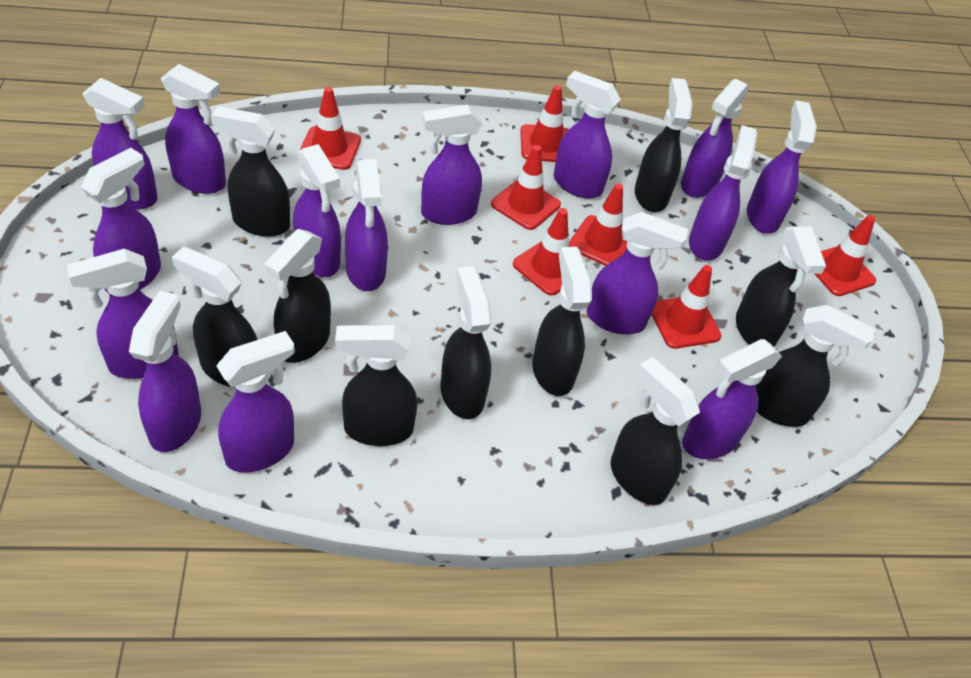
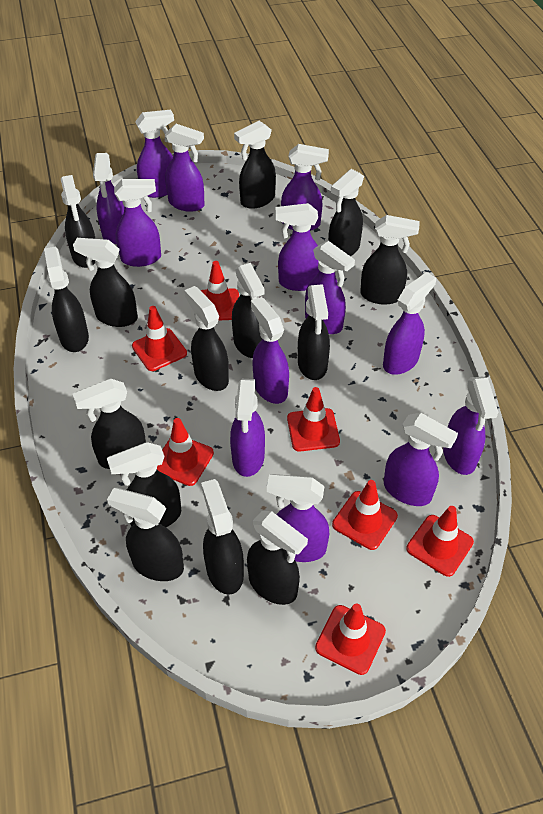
black spray bottle: [172,247,257,388] [211,106,290,237] [264,229,331,363] [335,325,417,446] [441,266,492,419] [532,247,592,396] [611,357,700,505] [635,78,693,212] [736,226,826,347] [755,305,875,427] = 10 -> [44,247,89,352] [61,175,96,268] [73,238,138,327] [73,379,146,469] [107,442,181,527] [107,488,184,581] [184,286,229,391] [201,479,244,595] [232,263,264,358] [234,121,276,209] [247,511,308,605] [298,284,330,380] [328,169,364,256] [360,215,420,305] = 14
purple spray bottle: [67,249,178,379] [81,148,161,293] [83,78,158,210] [129,291,201,452] [161,64,226,194] [216,331,295,473] [293,144,341,277] [345,159,388,291] [421,104,482,225] [554,71,621,199] [587,212,688,335] [681,79,749,198] [682,339,782,459] [689,125,757,261] [747,100,817,234] = 15 -> [93,153,124,244] [114,179,161,267] [135,110,174,198] [165,124,205,212] [230,379,265,477] [251,297,289,404] [267,474,329,562] [275,203,319,291] [281,144,329,231] [305,241,355,334] [383,272,436,375] [384,413,458,506] [443,377,498,475] = 13

